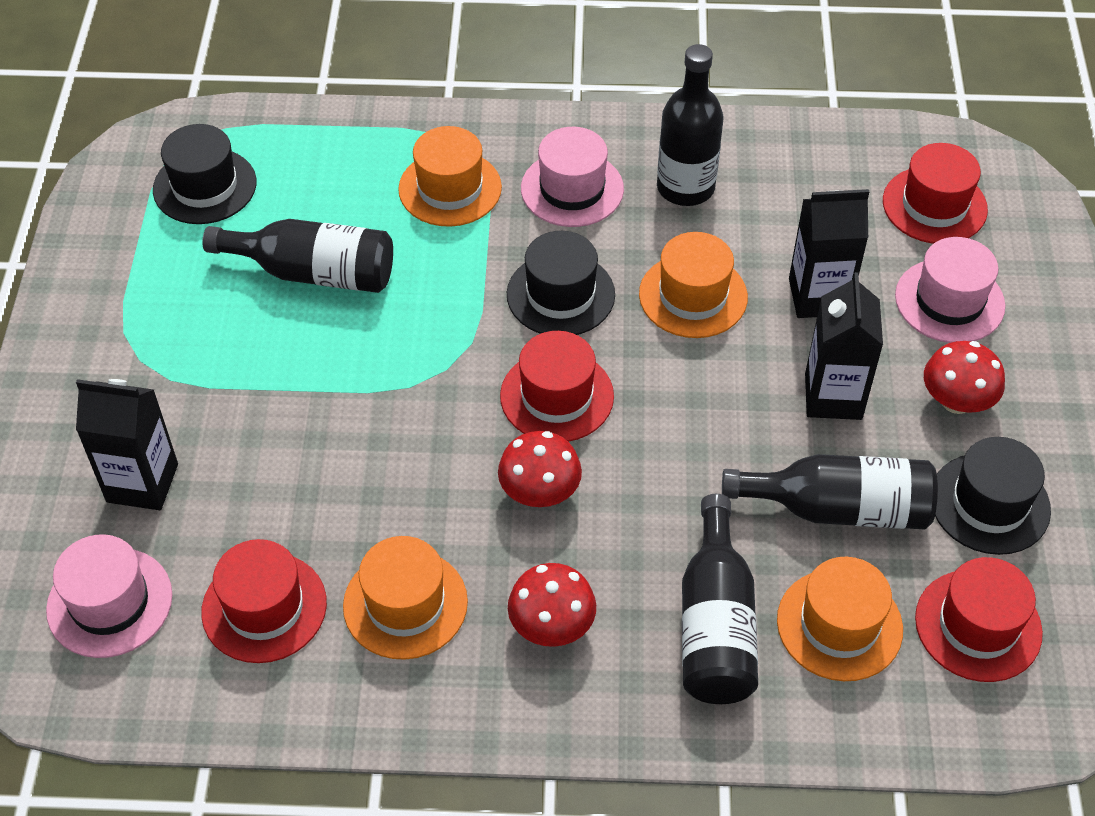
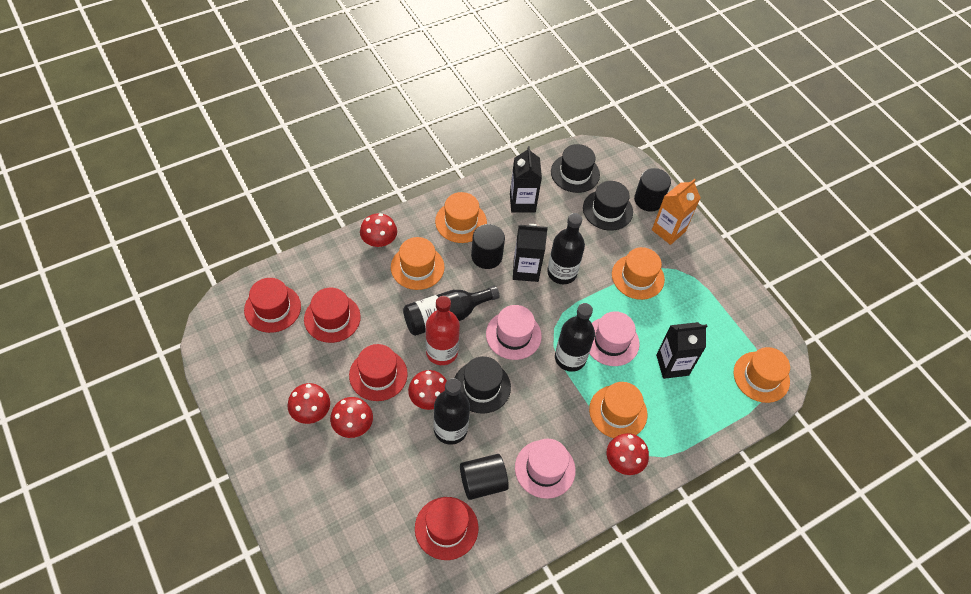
black cylinder: none = 0 -> [460,454,509,500] [471,224,505,269] [634,168,671,211] = 3
orange carton: none = 0 -> [652,179,701,245] = 1
orange hat: [343,536,468,660] [398,126,502,227] [639,232,748,338] [777,557,903,681] = 4 -> [391,237,445,290] [435,192,487,243] [589,382,647,438] [612,247,665,300] [734,347,790,403] = 5
red bottle: none = 0 -> [425,296,460,365] = 1
red mushroom: [498,431,582,507] [508,563,596,647] [924,341,1005,414] = 3 -> [287,383,330,424] [330,397,373,438] [360,213,397,247] [408,370,447,410] [607,433,649,475] = 5

